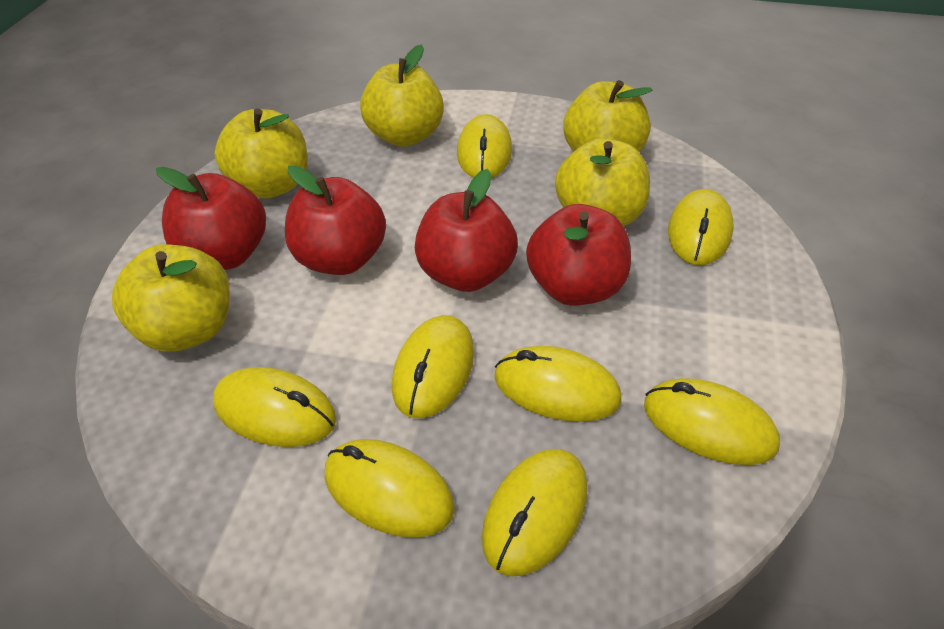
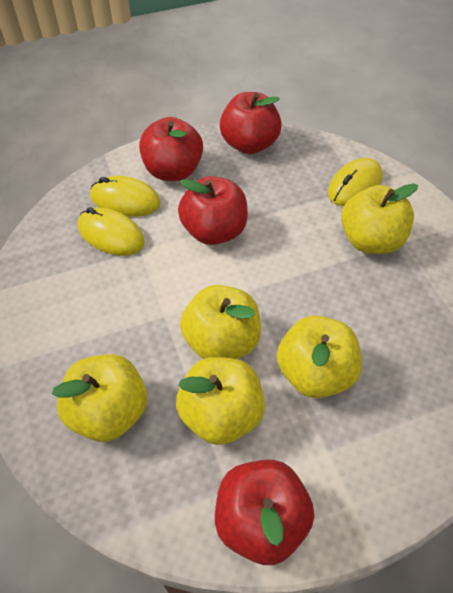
yellow mouse: [213,367,337,447] [325,439,455,538] [392,315,474,418] [457,114,512,178] [482,449,587,576] [494,346,621,422] [644,378,780,465] [668,189,733,265] = 8 -> [78,207,144,256] [90,176,161,217] [328,158,383,206] = 3

